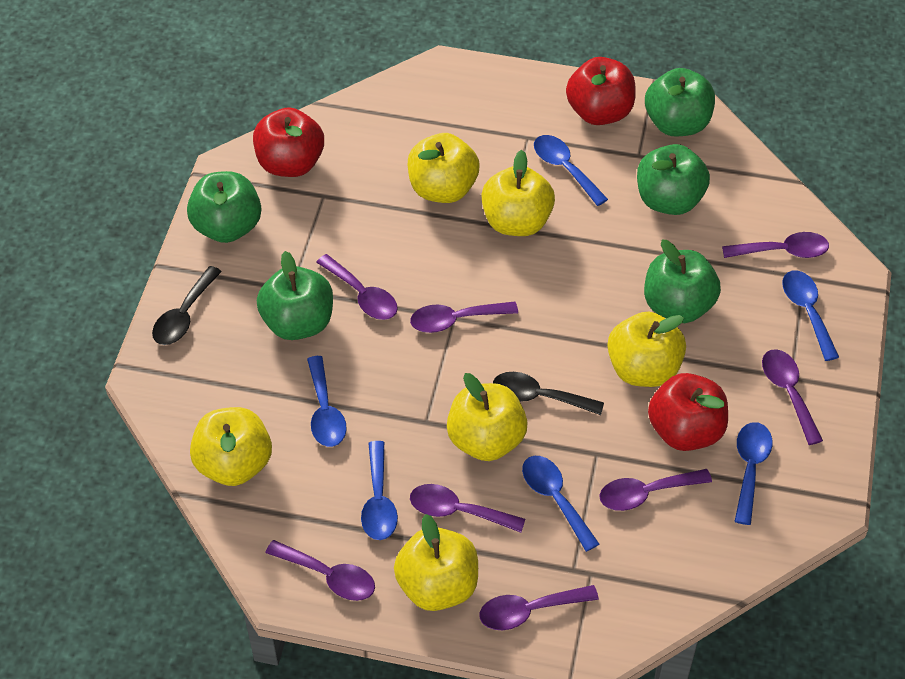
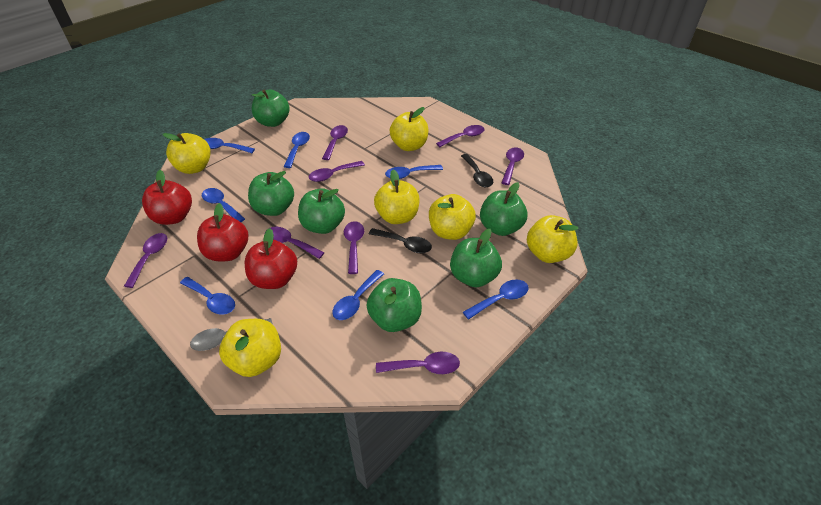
blue spoon: [307,356,347,447] [361,441,398,540] [522,456,599,552] [534,135,608,206] [734,422,772,525] [782,270,839,361] = 6 -> [180,277,235,315] [202,188,245,222] [204,138,255,153] [284,132,310,168] [332,270,384,320] [385,165,443,179] [463,279,529,320] = 7
green apple: [187,171,261,243] [257,251,333,340] [637,144,710,215] [644,240,721,323] [645,68,715,136] = 5 -> [248,171,294,216] [252,90,290,127] [298,188,345,234] [366,278,422,332] [450,229,502,287] [480,182,528,236] = 6
grey spoon: none = 0 -> [190,318,273,351] = 1

